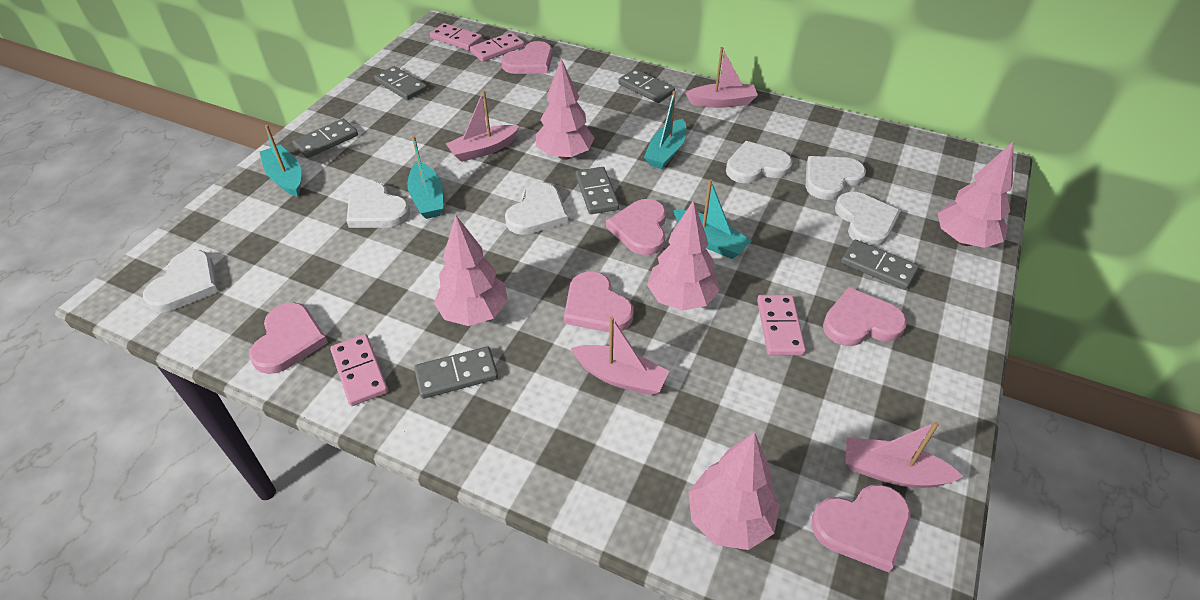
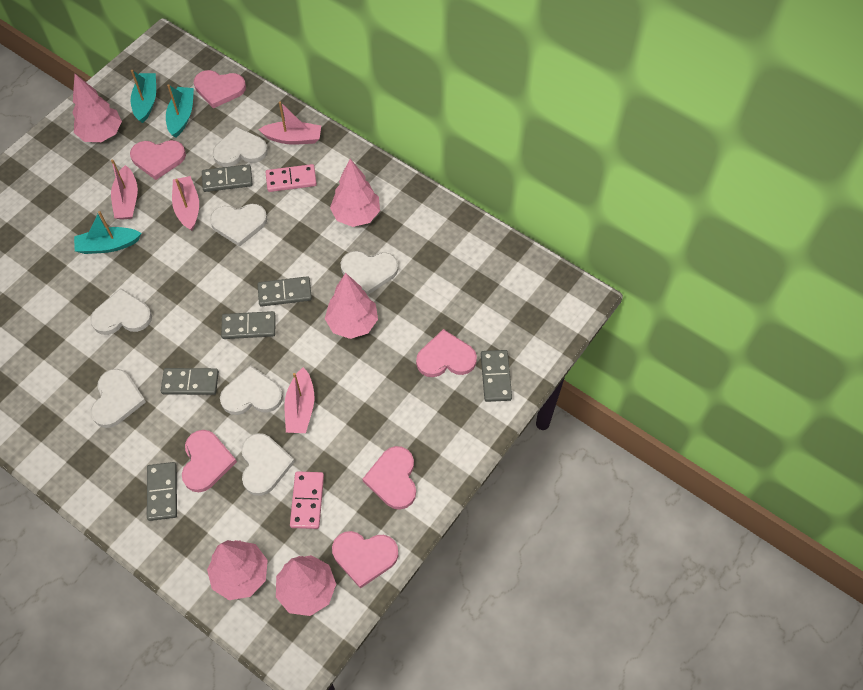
pink domino: [330,334,388,406] [430,23,483,50] [470,32,525,62] [757,295,806,355] = 4 -> [265,164,317,192] [290,471,324,529] = 2
turquoise boat: [260,125,301,197] [407,136,443,219] [644,91,686,169] [673,179,752,259] = 4 -> [74,211,142,254] [131,70,156,123] [166,84,194,138] = 3
white heart: [143,250,219,312] [346,181,410,228] [505,183,568,235] [726,141,793,183] [805,156,866,200] [835,192,901,247] = 6 -> [90,288,152,335] [91,369,146,428] [210,204,267,247] [213,127,268,167] [220,365,283,415] [241,433,295,496] [341,251,398,295] = 7

